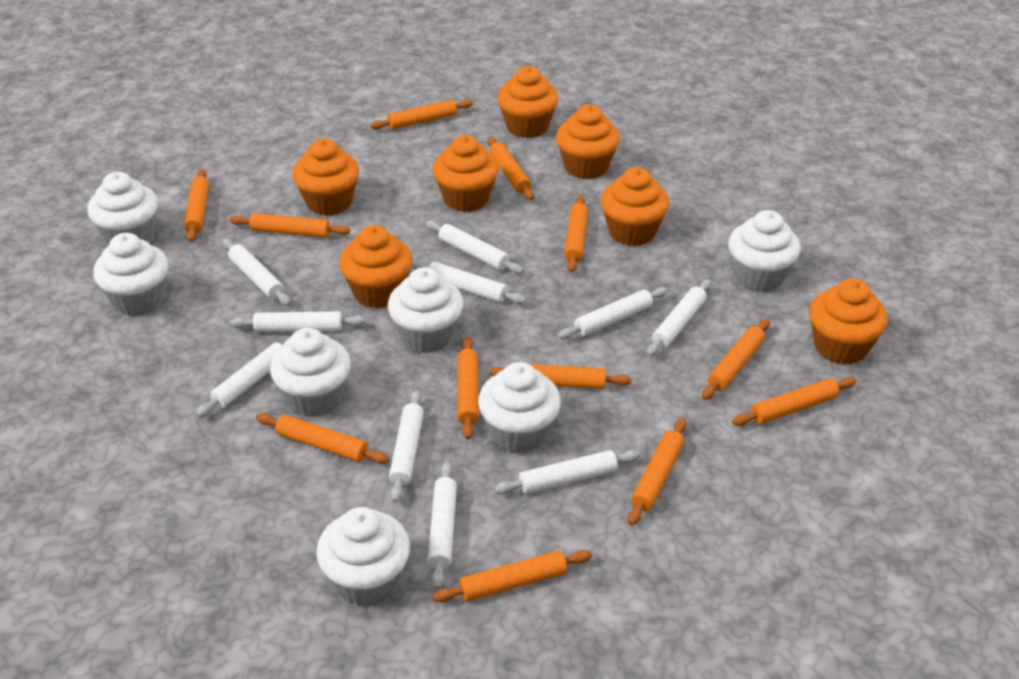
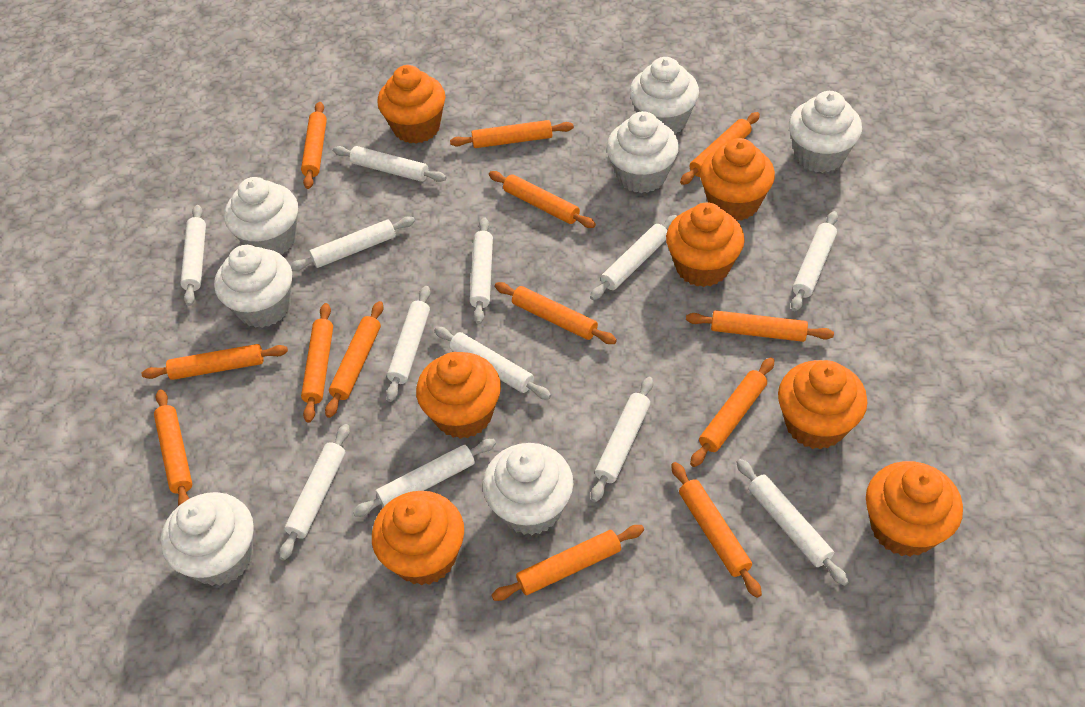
orange rolling pin: [184,169,209,242] [230,213,350,238] [256,413,389,464] [370,100,473,130] [432,550,592,603] [457,337,479,440] [487,137,534,200] [489,364,631,389] [564,195,588,272] [628,418,687,525] [702,319,770,400] [732,377,856,426] = 12 -> [142,344,288,380] [154,389,192,506] [301,102,327,189] [301,303,333,423] [325,301,384,418] [450,120,574,148] [489,171,596,228] [491,525,644,601] [495,282,617,344] [671,462,762,598] [680,112,760,185] [686,310,834,342] [690,357,774,467] = 13
white rolling pin: [196,336,291,417] [223,239,291,306] [229,311,366,332] [389,390,424,502] [411,260,526,304] [426,221,524,274] [428,461,457,589] [494,450,641,494] [558,287,668,340] [647,279,711,357] = 10 -> [180,205,206,306] [279,424,350,560] [290,217,415,271] [333,146,446,182] [353,439,496,516] [386,286,430,402] [434,327,551,400] [470,217,493,324] [590,215,677,300] [591,377,653,502] [736,459,849,586] [791,211,838,311] = 12

